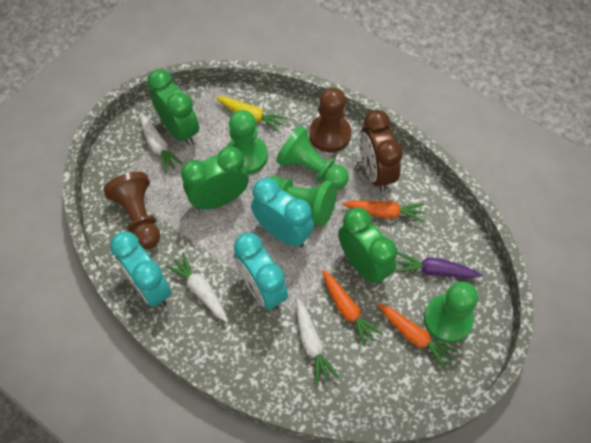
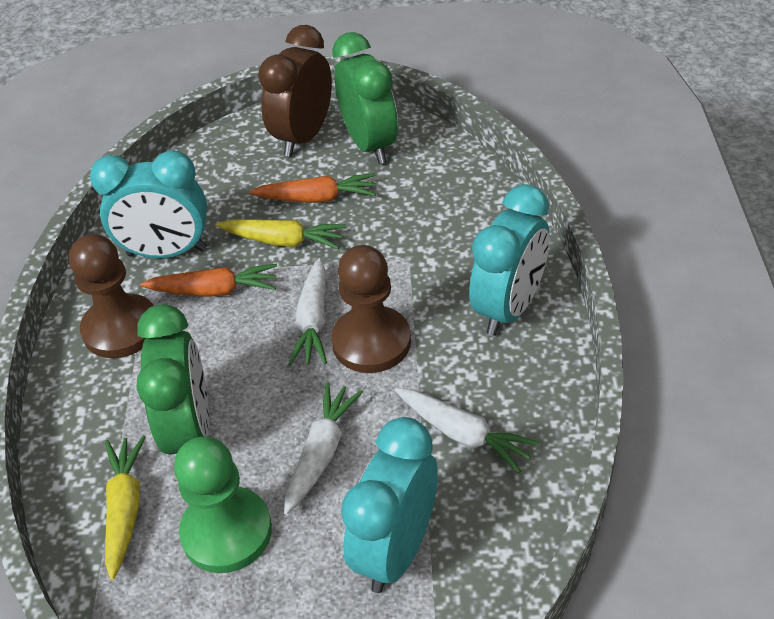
green clock: [147,69,199,146] [181,146,249,210] [338,208,397,285] = 3 -> [136,304,210,455] [332,32,398,164] = 2
green pawn: [226,110,268,174] [269,176,337,227] [276,126,349,190] [424,282,478,343] = 4 -> [174,436,272,573] = 1
orange carrot: [322,270,382,347] [343,200,425,222] [378,303,458,369] = 3 -> [140,264,277,297] [249,173,376,203] = 2
purple carrot: [395,252,483,278] = 1 -> none = 0
yellow carrot: [216,96,287,132] = 1 -> [105,435,146,580] [216,219,346,249] = 2

